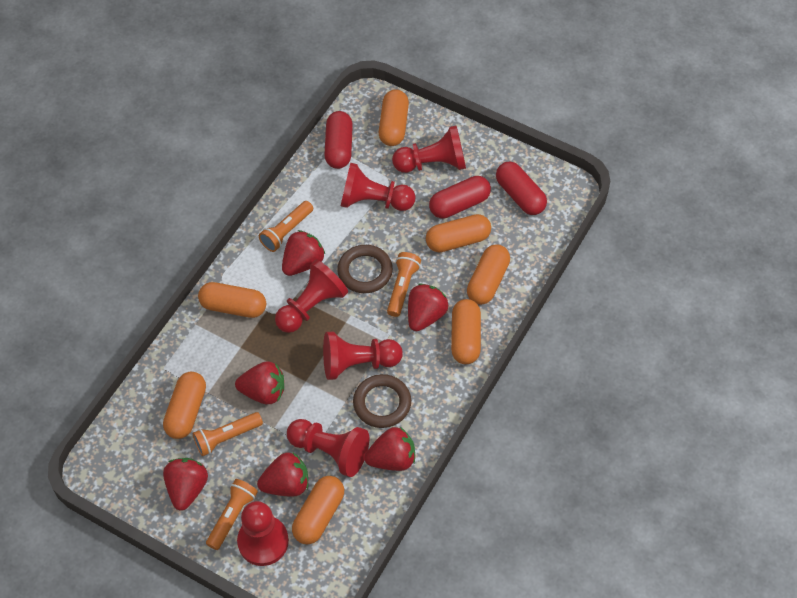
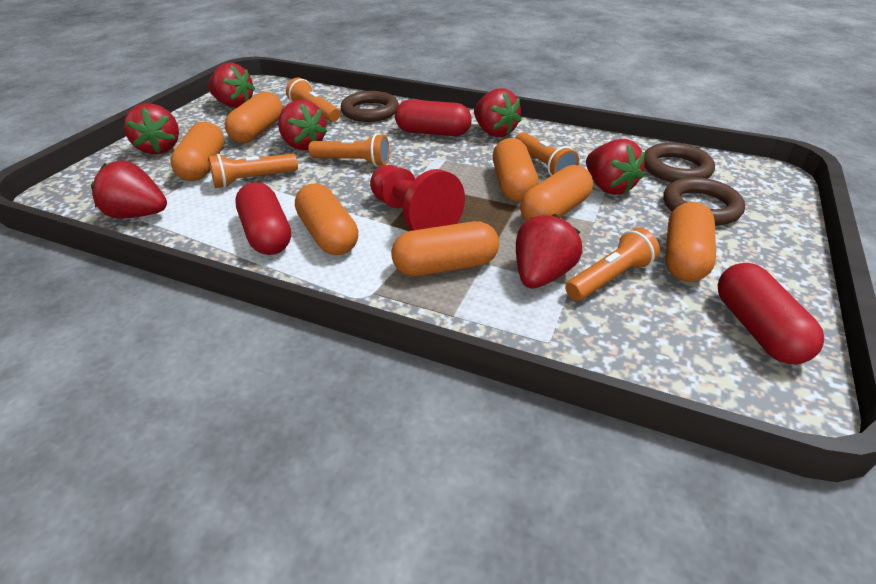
brown ring: [337,245,393,293] [353,374,411,428] = 2 -> [341,91,399,122] [644,143,715,182] [664,177,745,226] = 3
orange flashlight: [193,412,263,456] [206,479,258,550] [259,201,313,252] [387,252,421,317] = 4 -> [208,154,298,188] [286,77,340,122] [308,134,389,167] [516,132,579,176] [565,228,660,301] = 5
red pawn: [237,501,289,566] [275,259,348,333] [287,419,369,477] [323,332,403,380] [341,163,415,211] [392,125,466,173] = 6 -> [370,165,465,231] = 1
red strawberry: [163,458,208,511] [235,362,284,404] [257,453,308,497] [282,230,325,276] [364,427,415,471] [408,283,448,331] = 6 -> [91,161,167,219] [124,103,179,154] [208,62,255,108] [278,100,327,151] [474,88,521,137] [516,214,582,289] [586,139,645,195] = 7

